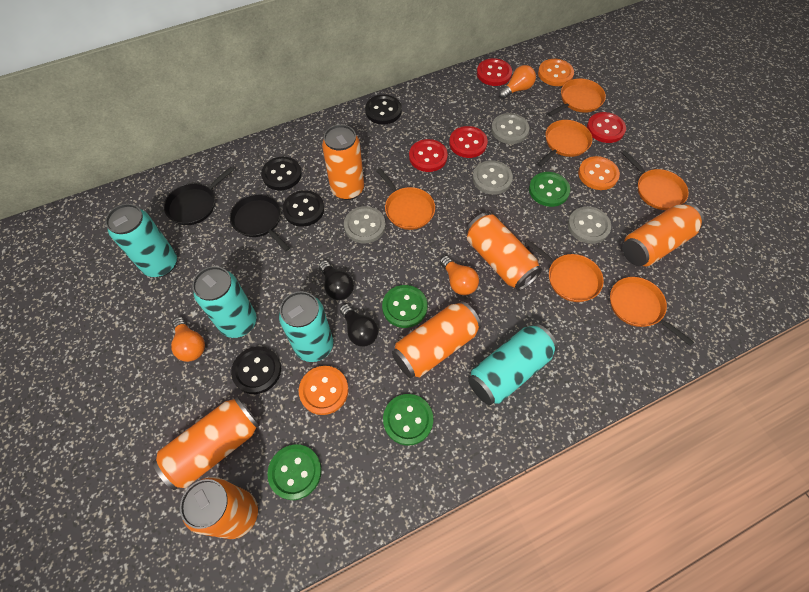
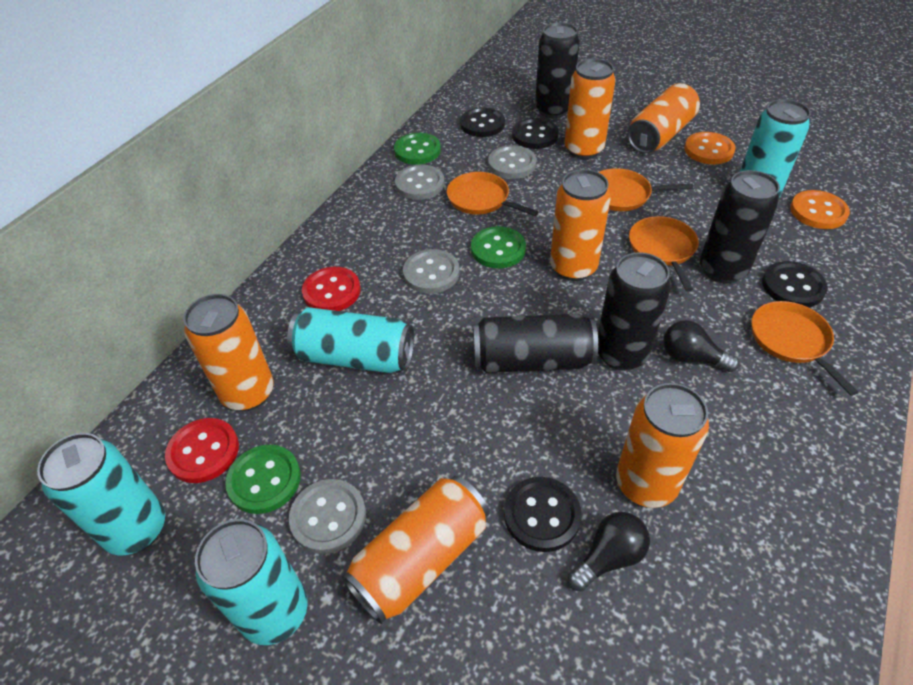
black can: none = 0 -> [473,314,598,373] [535,22,580,118] [598,252,671,371] [700,170,780,284] = 4
black pan: [164,167,234,225] [230,194,290,251] = 2 -> none = 0
green button: [267,444,322,500] [382,285,427,328] [383,394,433,446] [529,172,570,207] = 4 -> [225,445,301,514] [394,133,441,165] [471,226,526,269] = 3
orange button: [299,366,348,415] [538,59,574,86] [578,156,620,190] = 3 -> [684,132,736,165] [790,190,850,229] = 2
orange light bulb: [171,317,205,362] [440,256,479,295] [499,65,536,99] = 3 -> none = 0
orange pan: [376,168,435,230] [525,240,604,302] [537,120,592,167] [548,78,606,117] [610,277,694,346] [622,150,689,210] = 6 -> [447,172,539,216] [599,168,693,211] [629,216,699,291] [752,301,858,396] = 4
red button: [409,139,448,172] [449,126,488,158] [477,58,512,86] [587,112,626,143] = 4 -> [165,418,239,483] [302,267,361,311] = 2

